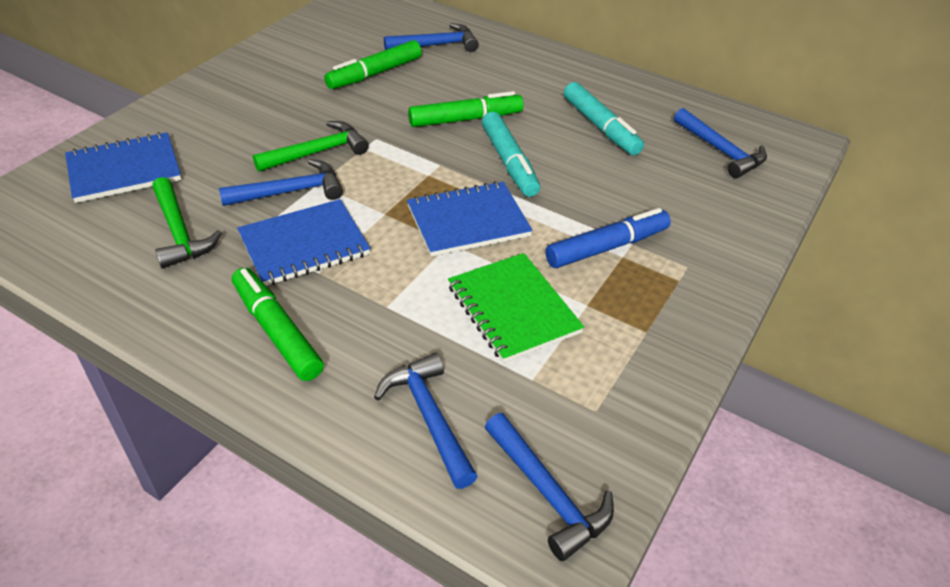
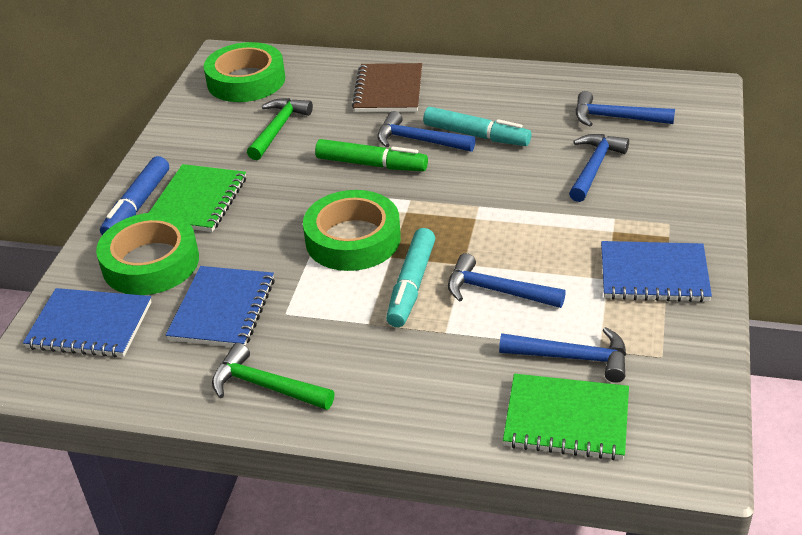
brown notebook: none = 0 -> [352,63,422,112] = 1
green marker: [232,268,324,381] [324,40,422,89] [408,91,524,127] = 3 -> [315,139,428,171] = 1
green notebook: [448,253,584,363] = 1 -> [149,164,246,232] [503,374,629,460] = 2
green tape: none = 0 -> [96,212,199,295] [204,42,285,102] [303,190,401,271] = 3

